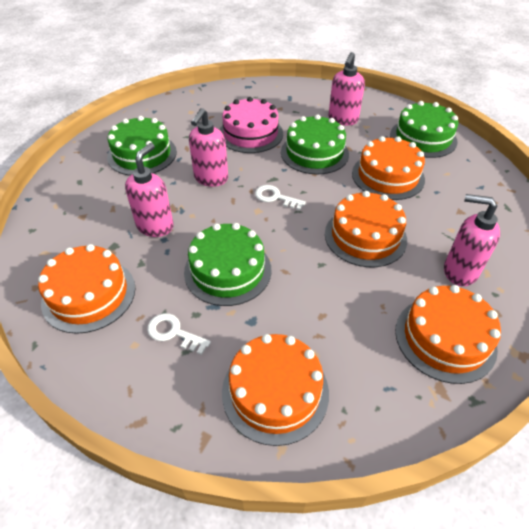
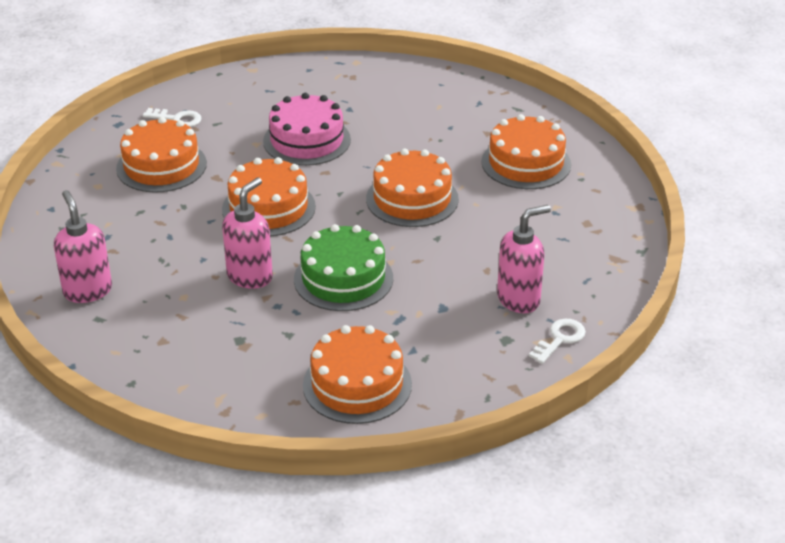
green cake: [107,116,177,176] [184,223,271,306] [281,114,349,174] [390,101,458,158] = 4 -> [294,224,393,311] = 1
pink soap dispenser: [125,143,174,237] [189,108,228,187] [328,52,365,126] [444,194,500,286] = 4 -> [54,190,112,303] [222,177,273,289] [497,205,551,313] = 3

